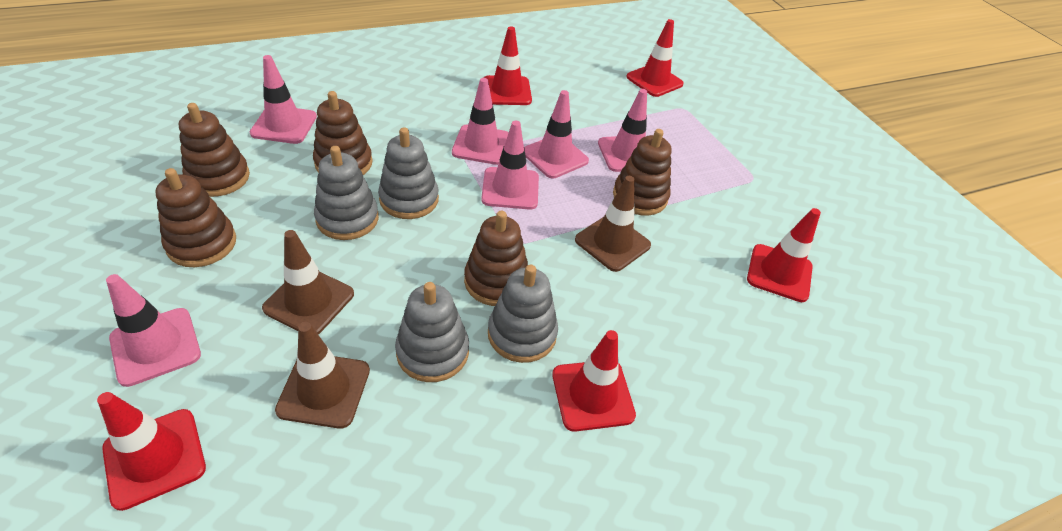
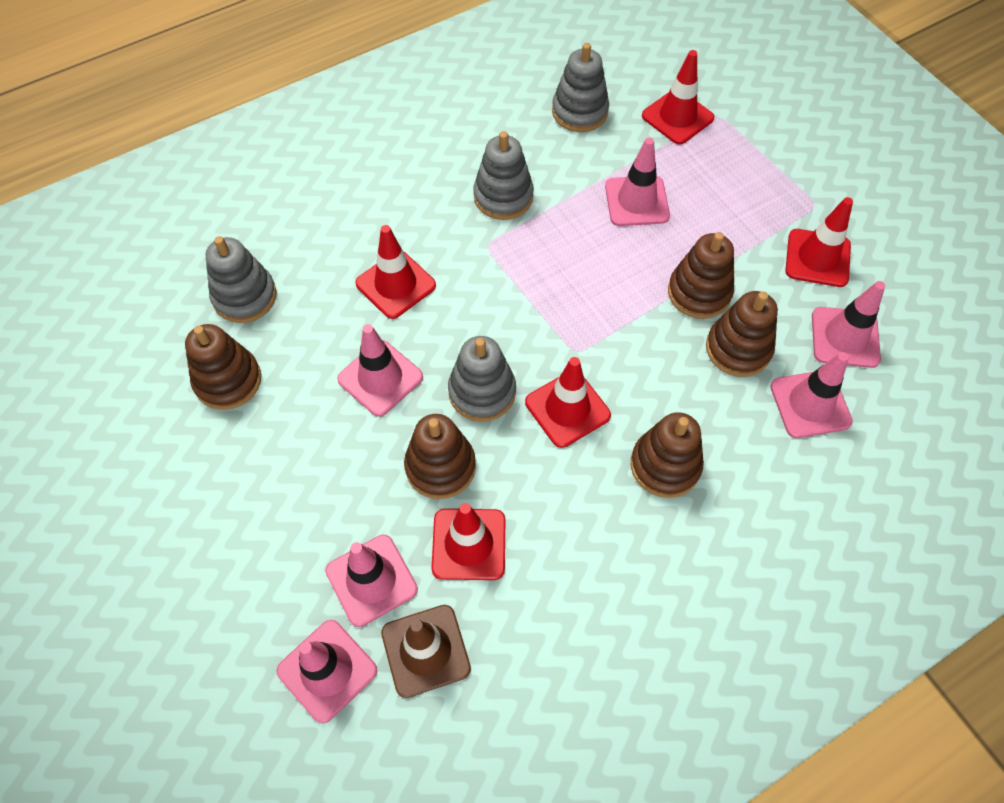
brown traffic cone: [262,230,354,334] [275,322,370,429] [575,176,651,272] = 3 -> [381,605,471,698] = 1

